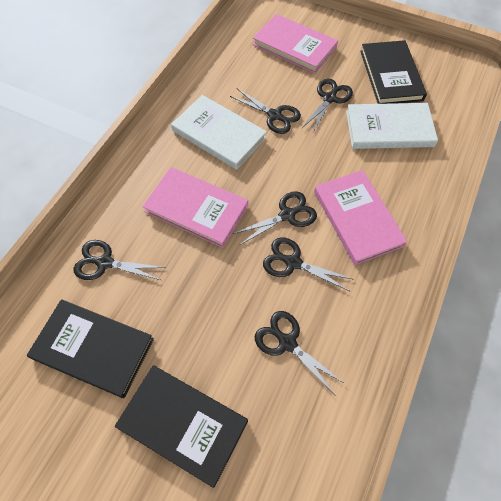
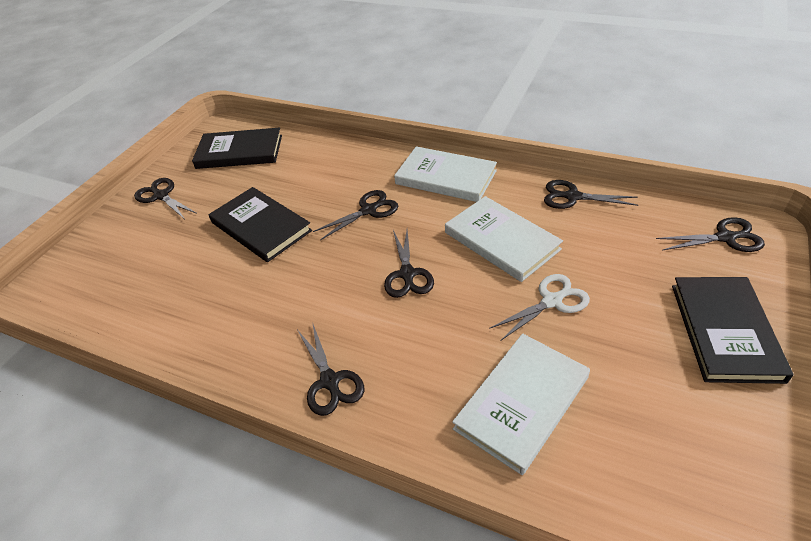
pink book: [142,167,248,248] [253,14,338,74] [314,170,408,265] = 3 -> none = 0
white book: [171,95,267,170] [346,103,438,149] = 2 -> [394,146,497,202] [445,196,563,282] [452,333,590,475] = 3
white scissors: none = 0 -> [489,274,590,341] = 1

